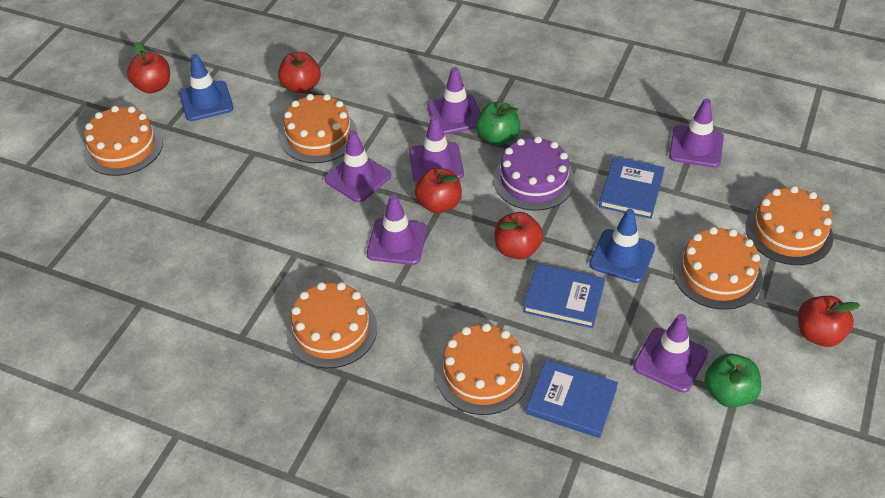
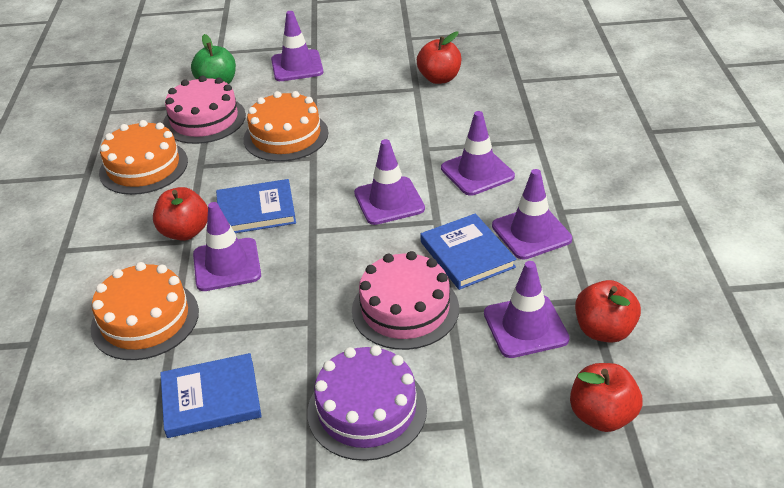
blue traffic cone: [180,54,233,121] [589,209,655,283] = 2 -> none = 0
green apple: [476,102,520,146] [704,353,761,407] = 2 -> [191,34,236,84] = 1
orange cake: [84,106,163,176] [280,94,357,163] [286,282,377,368] [436,323,530,415] [673,227,763,310] [745,186,833,265] = 6 -> [91,262,199,360] [99,120,188,195] [243,91,328,162] = 3
pink cake: none = 0 -> [163,76,246,144] [352,251,459,350] = 2
red apple: [127,42,170,93] [278,52,321,93] [415,168,462,214] [495,212,543,259] [798,296,860,347] = 5 -> [153,187,208,241] [417,32,461,84] [570,363,642,432] [575,280,641,343] = 4

